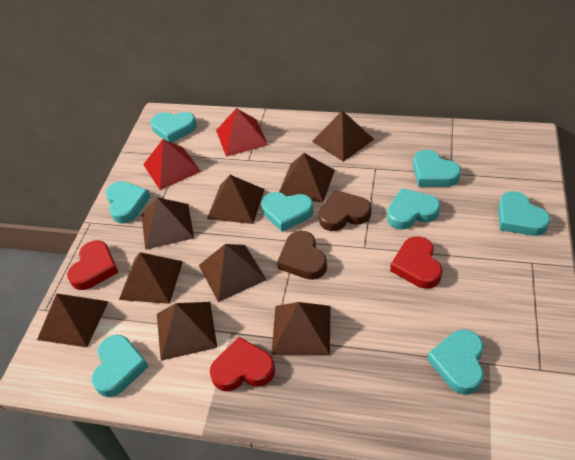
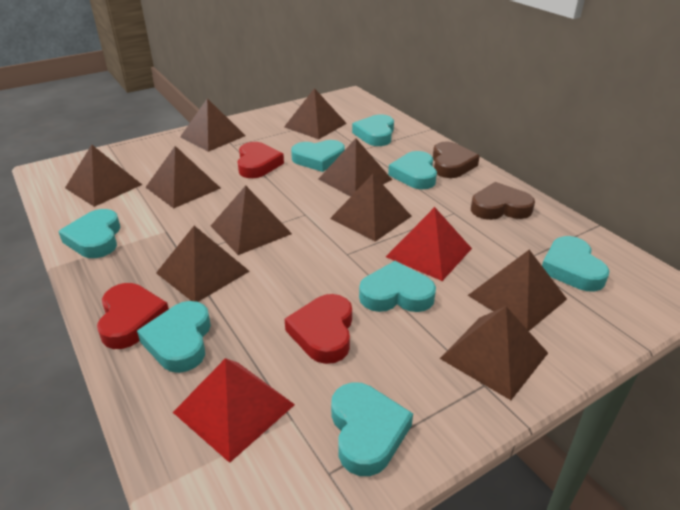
brown pyramid: [37,294,109,347] [119,252,183,304] [142,197,194,250] [157,302,217,361] [199,244,267,302] [207,175,265,224] [272,302,330,355] [279,153,335,203] [312,110,374,162] = 9 -> [65,145,142,207] [146,146,221,208] [156,226,250,302] [180,98,245,152] [211,186,292,255] [284,88,347,139] [318,138,392,197] [330,174,412,241] [440,306,548,400] [468,250,567,331] = 10

